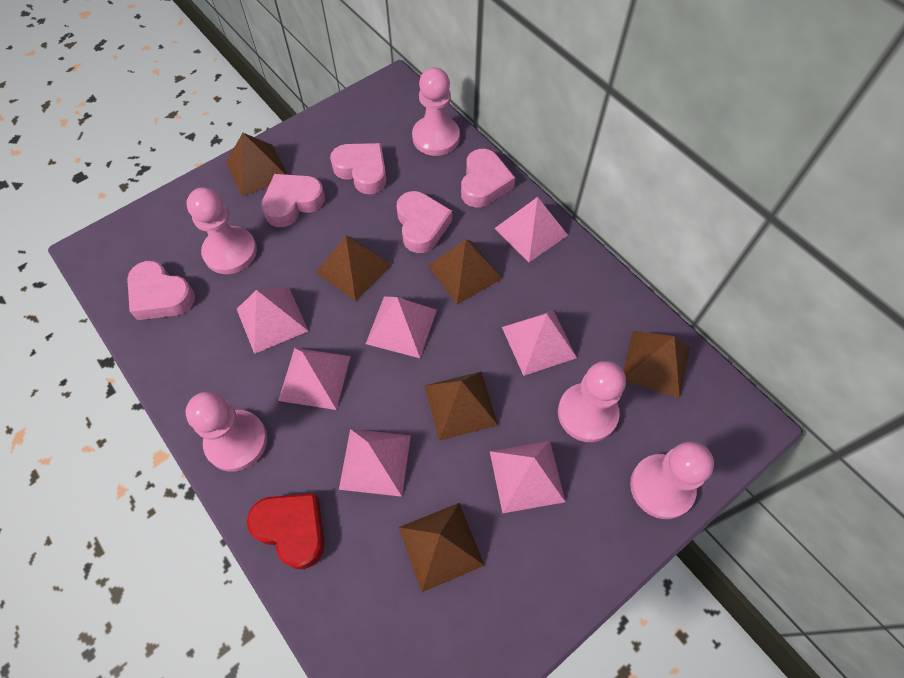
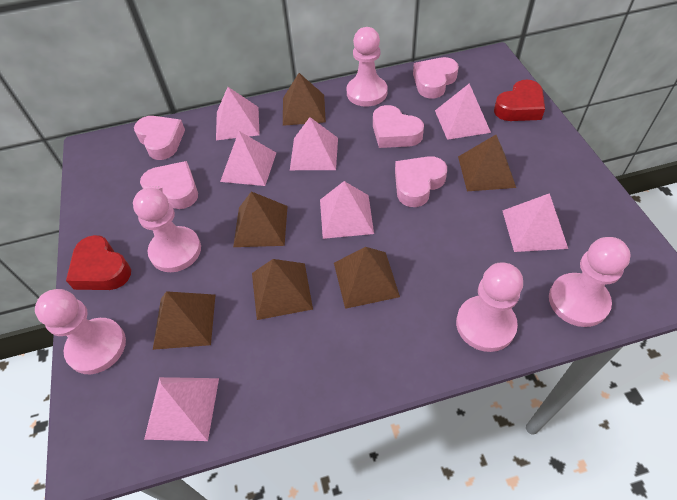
red heart: [247,493,324,569] = 1 -> [66,235,131,290] [494,80,545,121] = 2

